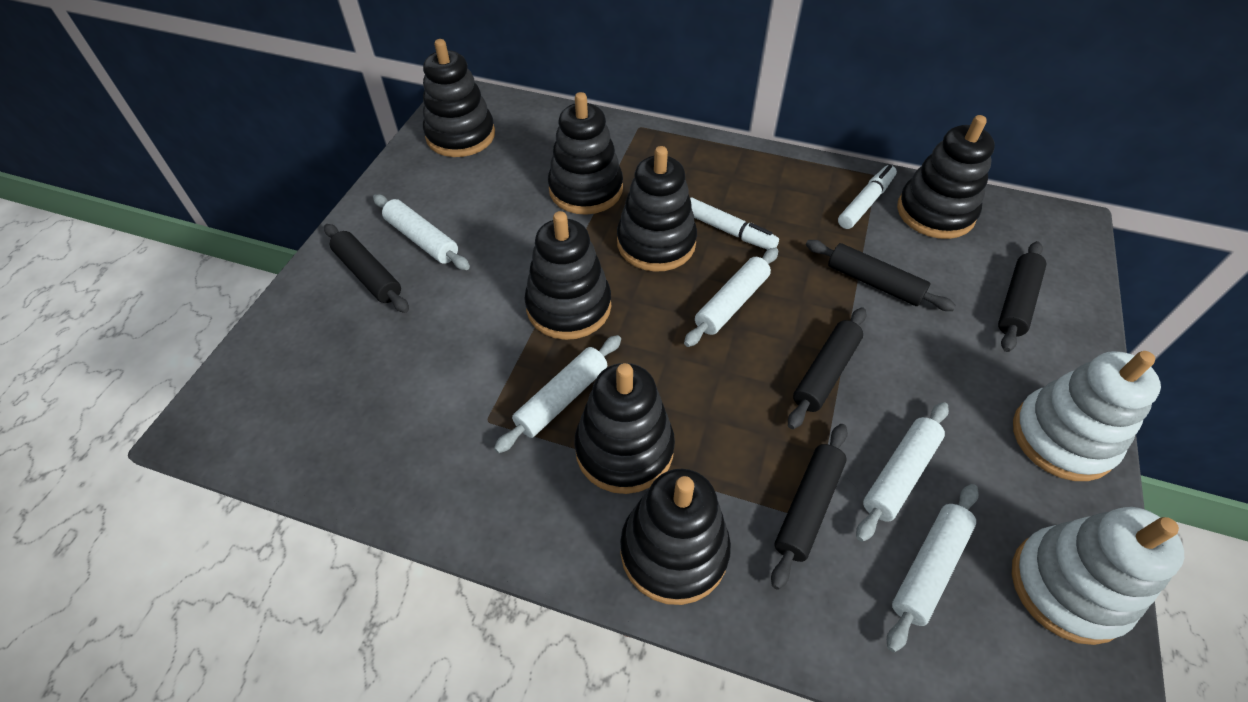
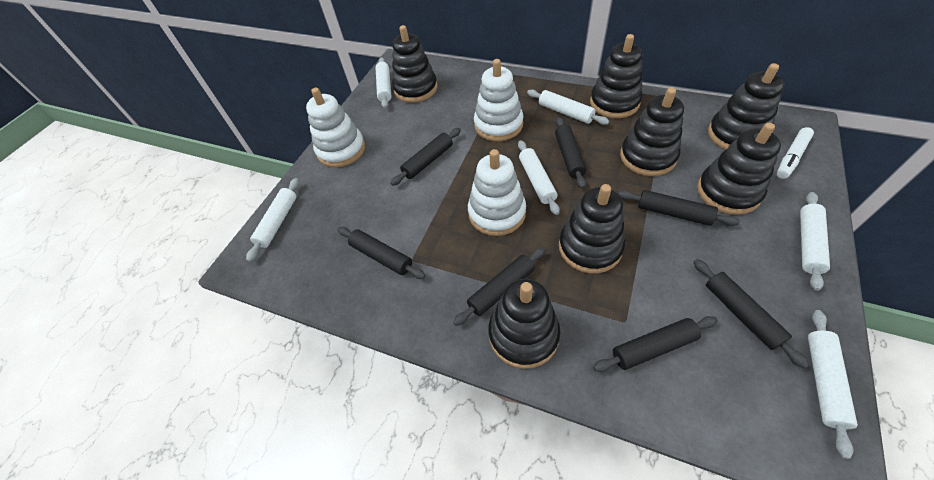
black rolling pin: [324,224,409,313] [771,424,848,590] [788,307,866,429] [806,240,956,311] [998,241,1046,352] = 5 -> [338,227,426,279] [390,128,461,186] [453,247,546,326] [555,117,586,189] [593,316,718,372] [619,190,740,226] [694,259,809,368] = 7
white marker: [690,198,779,250] [838,165,897,229] = 2 -> [777,127,814,179] = 1
white rolling pin: [373,194,470,270] [494,335,621,453] [684,248,778,347] [856,402,949,542] [887,484,979,653] = 5 -> [246,178,299,262] [375,58,392,108] [518,140,560,215] [527,89,609,125] [800,192,830,291] [808,310,858,459] = 6
white stacking toy: [1012,507,1184,645] [1013,351,1161,481] = 2 -> [306,88,365,167] [468,149,526,236] [474,59,523,141] = 3

